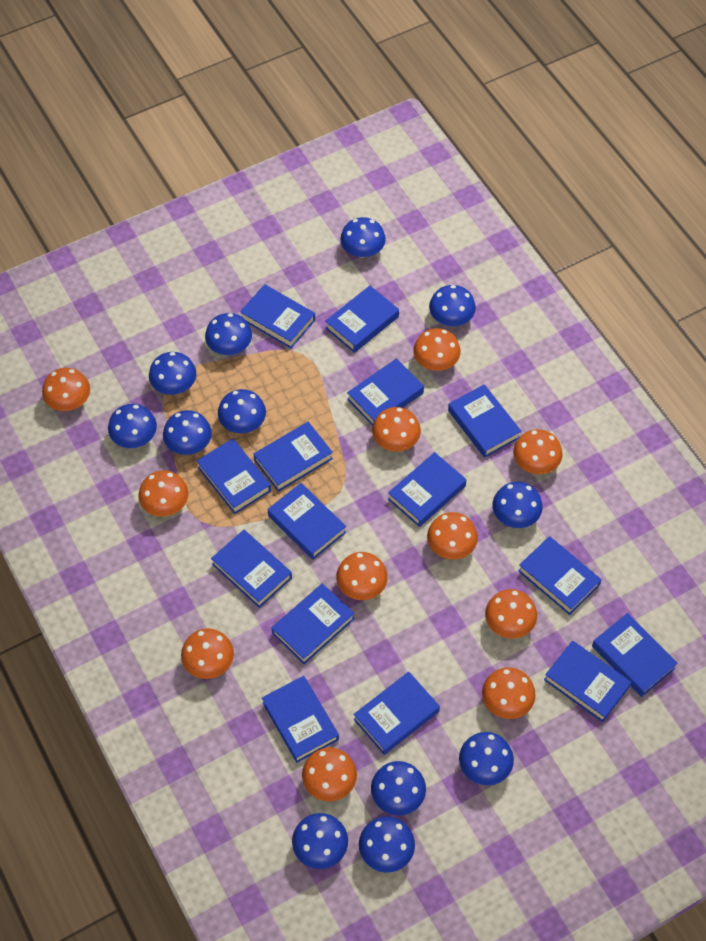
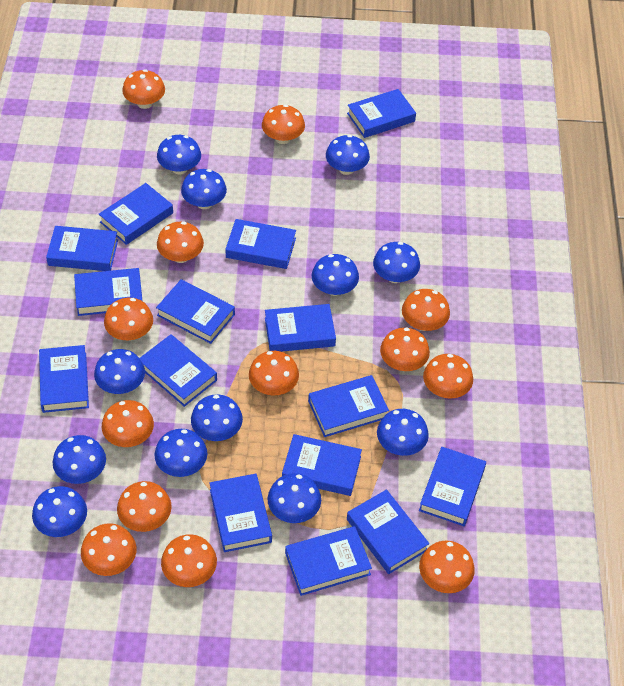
orange mushroom: [42,368,90,411] [138,470,189,517] [181,628,234,679] [302,748,357,801] [336,552,388,600] [372,407,421,452] [413,328,461,371] [427,512,478,560] [482,667,536,719] [485,589,537,639] [513,429,563,474] = 11 -> [81,523,136,576] [102,400,154,447] [104,298,153,340] [117,481,172,532] [122,69,165,109] [157,222,204,263] [161,534,217,587] [249,351,299,395] [262,104,305,144] [380,328,430,371] [402,289,450,331] [419,540,475,593] [423,354,473,399] = 13

